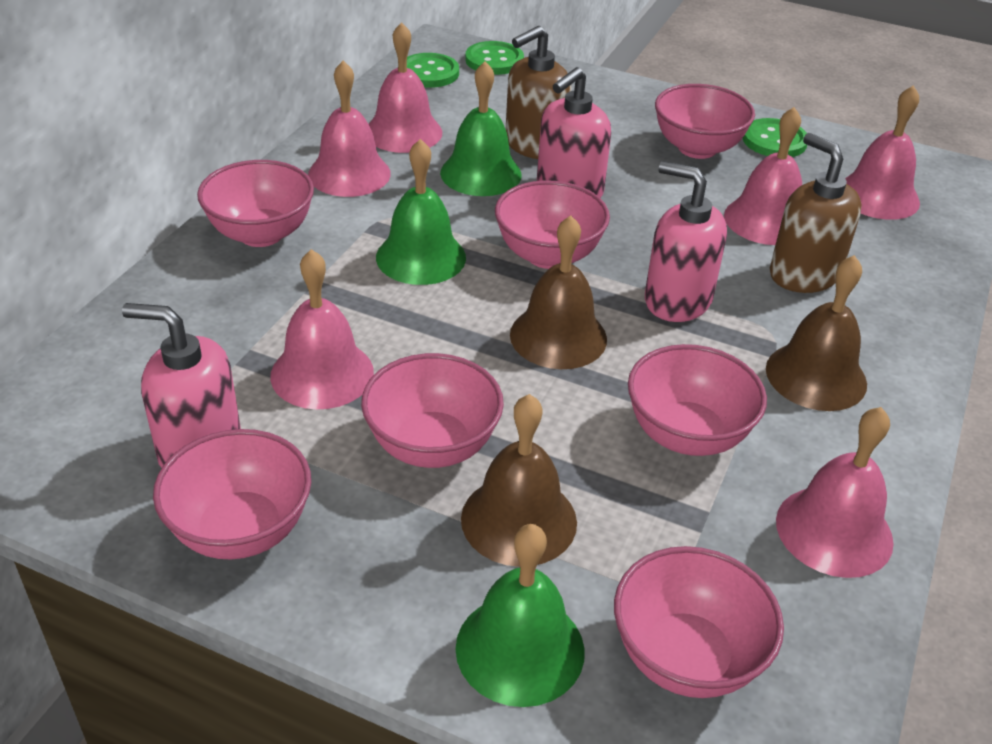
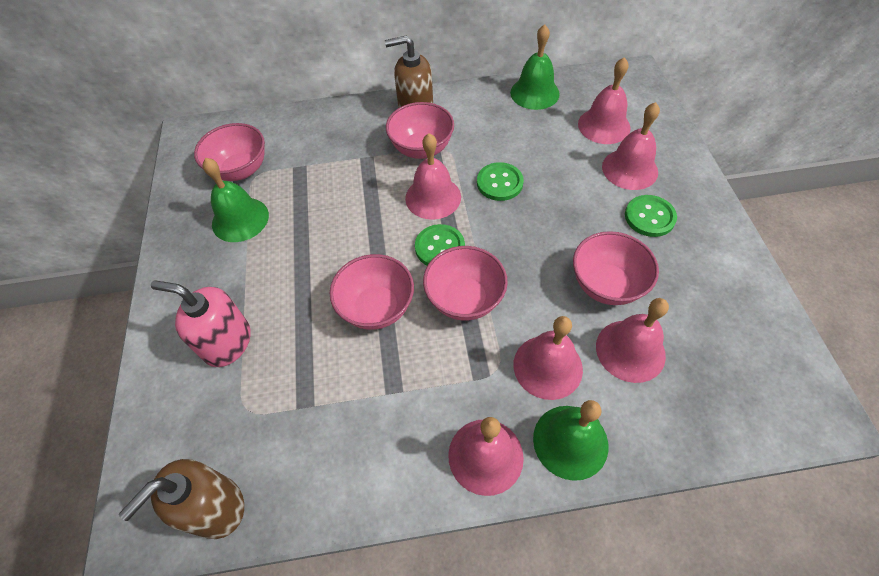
brown bell: [461,394,577,567] [510,215,607,369] [766,255,867,411] = 3 -> none = 0
pink bowl: [153,429,311,559] [197,160,314,247] [361,353,504,468] [495,180,610,269] [614,546,784,698] [628,344,767,456] [655,84,755,159] = 7 -> [194,123,265,181] [330,254,414,330] [386,102,454,159] [423,246,508,321] [573,231,659,305] = 5
pink soap dispenser: [122,303,241,468] [537,67,611,198] [645,161,727,322] = 3 -> [151,280,250,367] = 1

